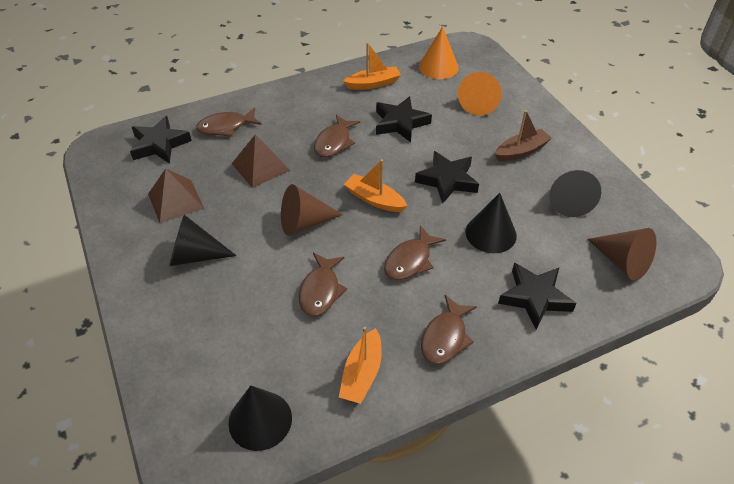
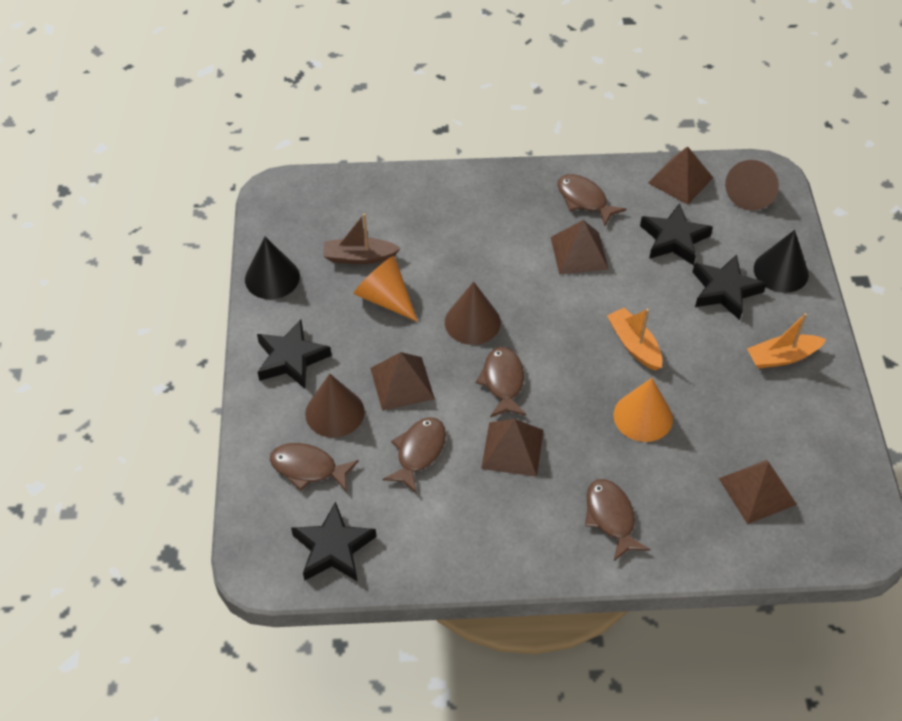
black cone: [169,215,237,266] [228,385,292,451] [465,193,517,253] [549,170,601,217] = 4 -> [245,237,300,299] [754,230,809,293] = 2
brown cone: [281,184,343,236] [587,228,656,281] = 2 -> [305,374,365,438] [445,281,501,345] [725,160,779,210] = 3
brown pyramid: [148,169,204,223] [232,135,290,188] = 2 -> [370,352,435,411] [481,419,543,477] [551,220,609,275] [648,146,713,205] [719,460,797,524] = 5
orange boat: [339,327,382,404] [343,42,401,90] [344,159,407,212] = 3 -> [607,308,663,371] [747,313,826,369] = 2

